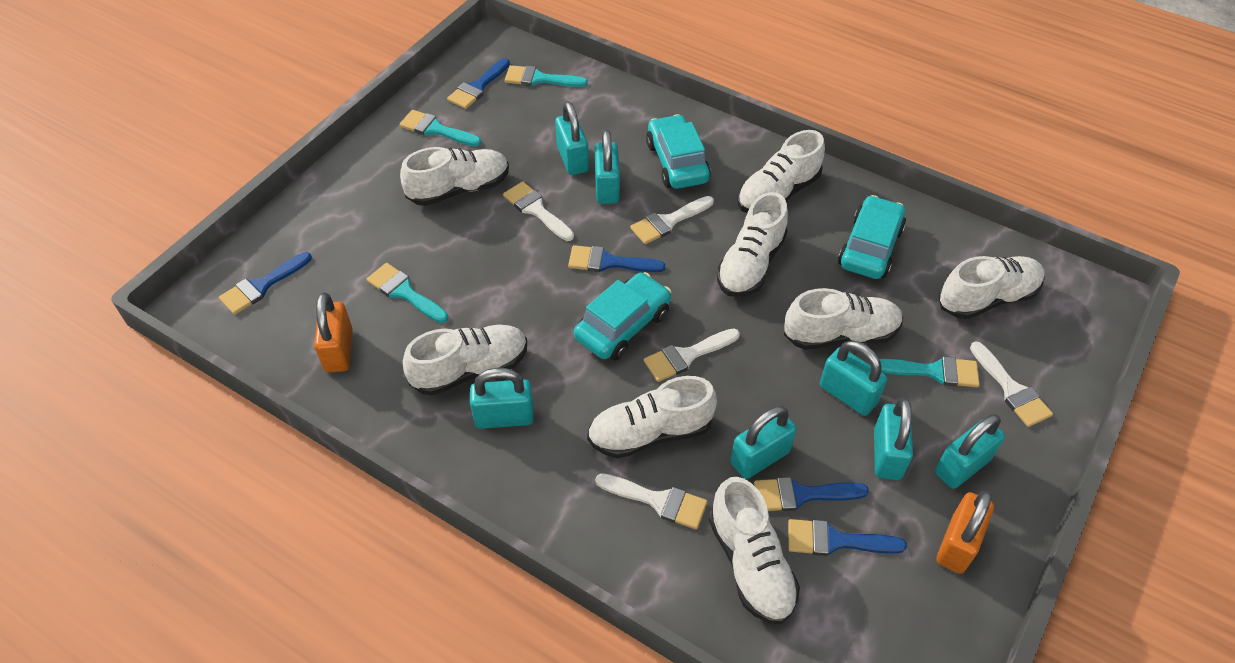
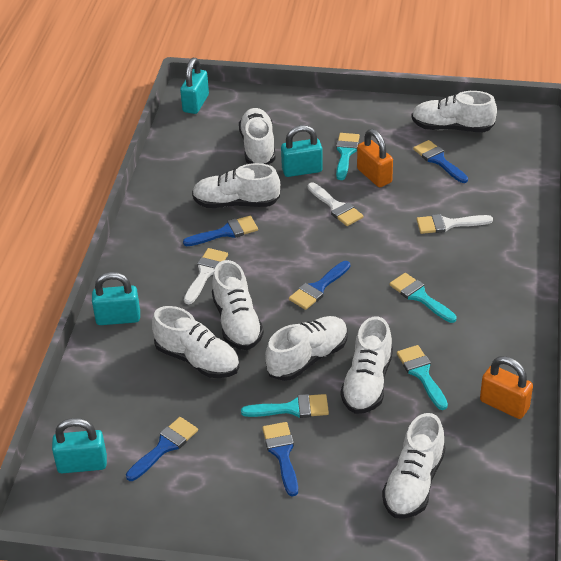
turquoise car: [574,272,671,361] [646,114,711,189] [838,195,906,279] = 3 -> none = 0
turquoise padlock: [470,368,534,429] [555,102,589,175] [595,130,620,204] [731,406,797,479] [820,341,887,416] [874,397,913,480] [935,414,1005,489] = 7 -> [52,418,107,473] [92,272,140,325] [180,58,209,114] [281,125,323,177] = 4
white brush: [503,181,574,241] [595,473,708,530] [630,196,714,244] [644,328,740,382] [970,341,1053,427] = 5 -> [184,248,228,305] [308,182,363,226] [417,214,493,234] = 3

